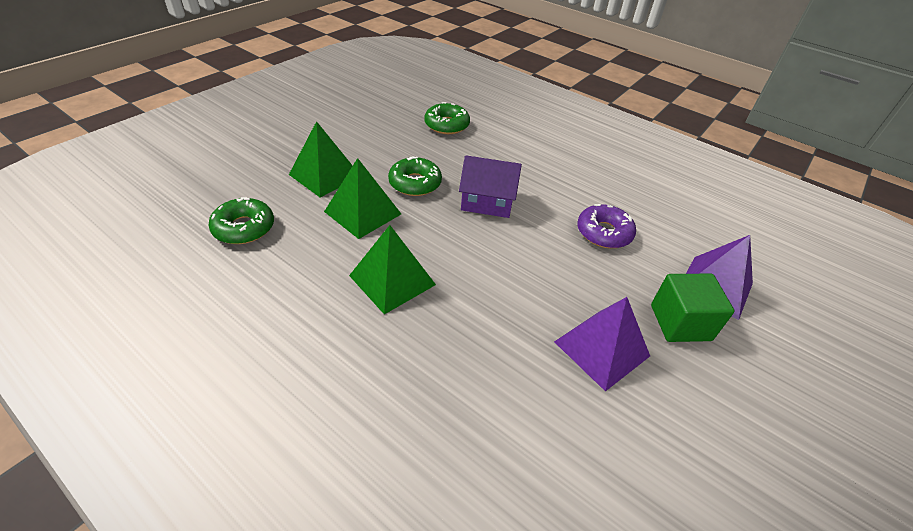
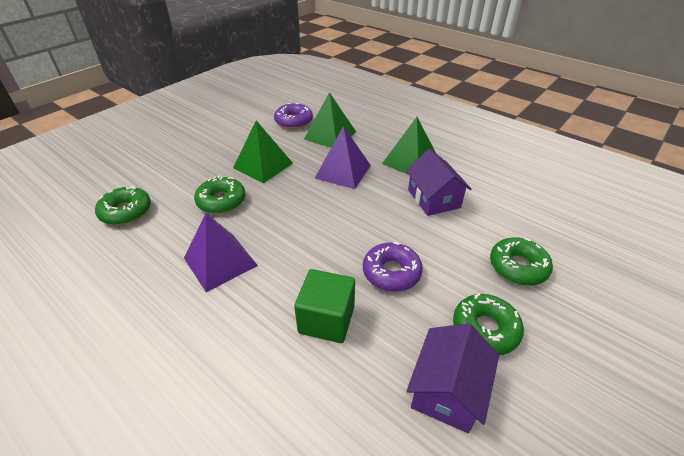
green donut: [208,197,274,244] [388,156,442,196] [424,102,470,134] = 3 -> [95,186,151,225] [194,176,245,214] [453,294,524,355] [490,237,553,285] = 4
purple donut: [577,204,636,248] = 1 -> [274,103,313,129] [363,242,423,292] = 2
purple house: [459,155,522,218] = 1 -> [406,149,472,216] [407,323,499,433] = 2

